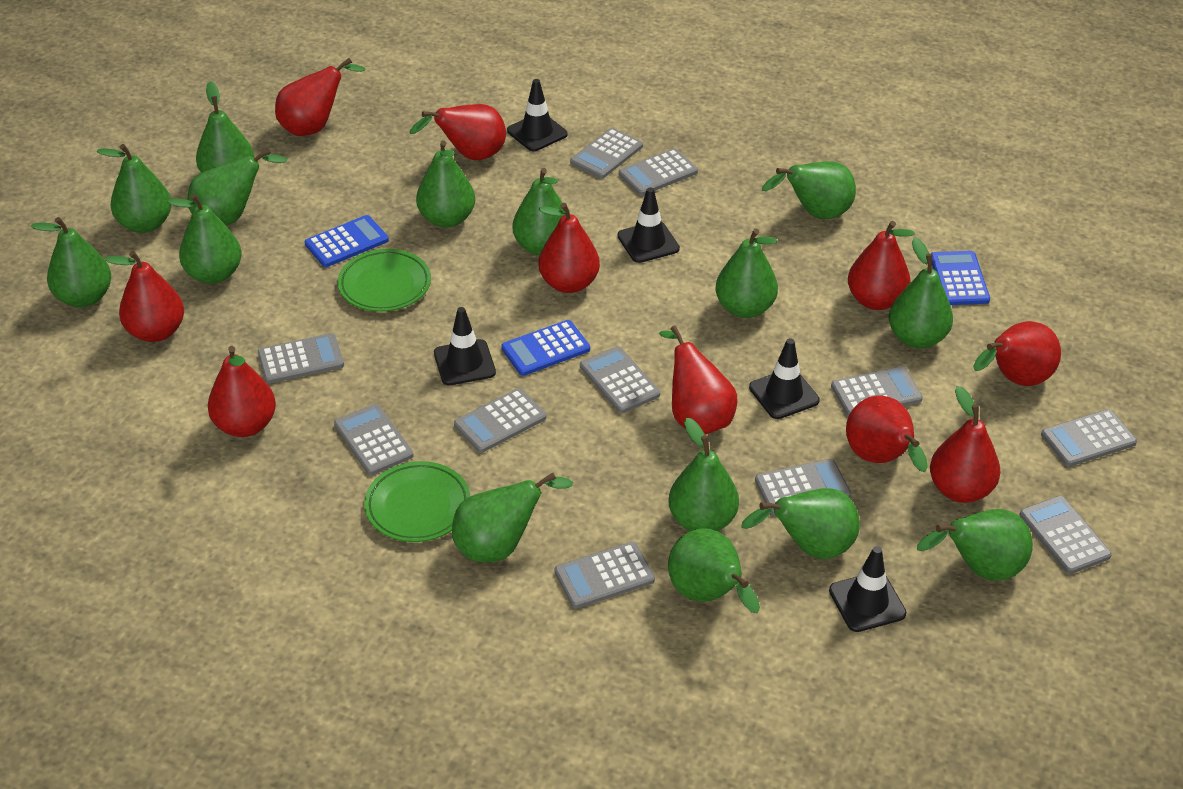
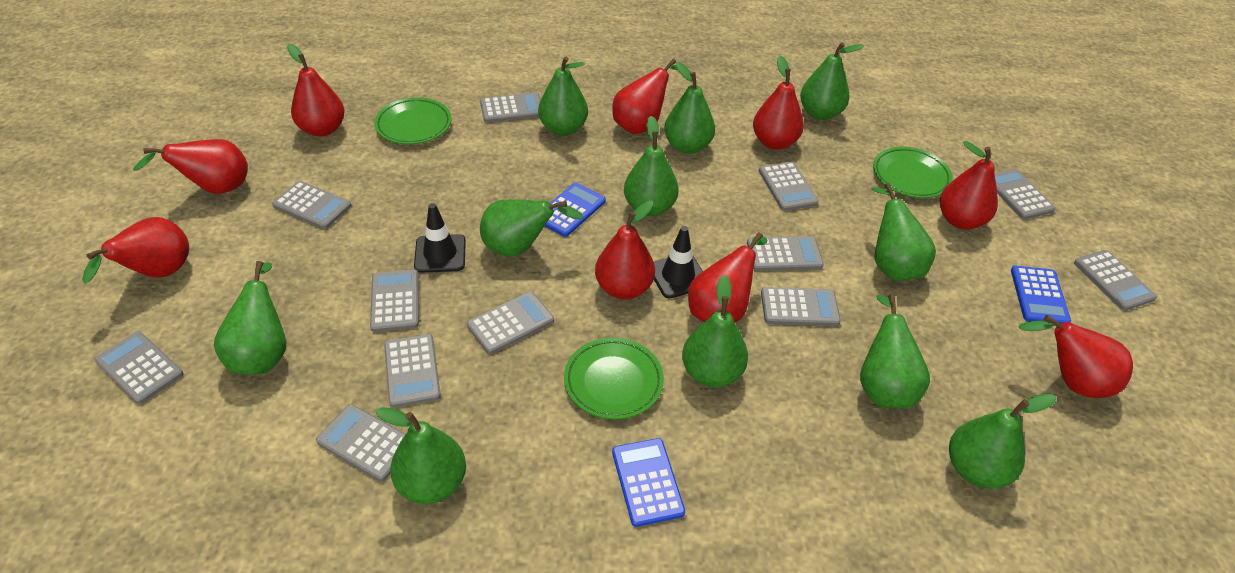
black traffic cone: [434,307,496,385] [507,79,568,151] [617,187,680,263] [749,338,820,419] [829,546,906,632] = 5 -> [414,203,466,273] [653,226,703,298] = 2
green pear: [31,217,111,307] [97,144,171,233] [167,194,242,284] [187,149,288,225] [196,81,255,173] [416,140,475,228] [452,473,573,562] [513,168,566,256] [668,528,760,613] [669,418,739,531] [716,228,778,318] [741,488,860,559] [762,161,856,219] [889,237,953,348] [917,509,1033,581] = 15 -> [214,261,286,374] [376,407,466,504] [480,199,583,256] [538,56,588,136] [624,116,679,216] [664,62,715,154] [682,275,748,387] [800,42,864,120] [860,294,930,408] [871,183,936,281] [949,394,1056,489] = 11
green plate: [338,249,431,312] [364,461,470,542] = 2 -> [374,97,452,144] [564,338,664,420] [873,147,953,198] = 3
grey calculator: [258,333,344,384] [334,404,414,475] [454,388,546,453] [555,542,655,609] [570,128,643,179] [580,346,660,413] [619,148,698,196] [755,459,851,515] [831,366,923,417] [1019,496,1112,574] [1041,409,1137,467] = 11 -> [94,331,184,404] [272,181,351,229] [316,404,406,481] [370,269,419,332] [384,334,441,408] [467,291,554,354] [480,92,541,123] [747,236,824,271] [759,161,819,211] [761,287,841,326] [995,169,1056,220] [1074,250,1157,311] = 12
red pear: [105,251,184,342] [208,346,276,437] [275,58,366,136] [409,104,506,160] [539,203,600,293] [659,325,737,435] [846,395,928,472] [848,221,915,310] [930,386,1000,503] [973,321,1061,386] = 10 -> [82,217,189,283] [133,139,248,194] [287,44,345,137] [595,201,655,300] [612,59,678,134] [688,232,767,323] [753,56,804,150] [940,141,998,230] [1018,315,1133,398] = 9

